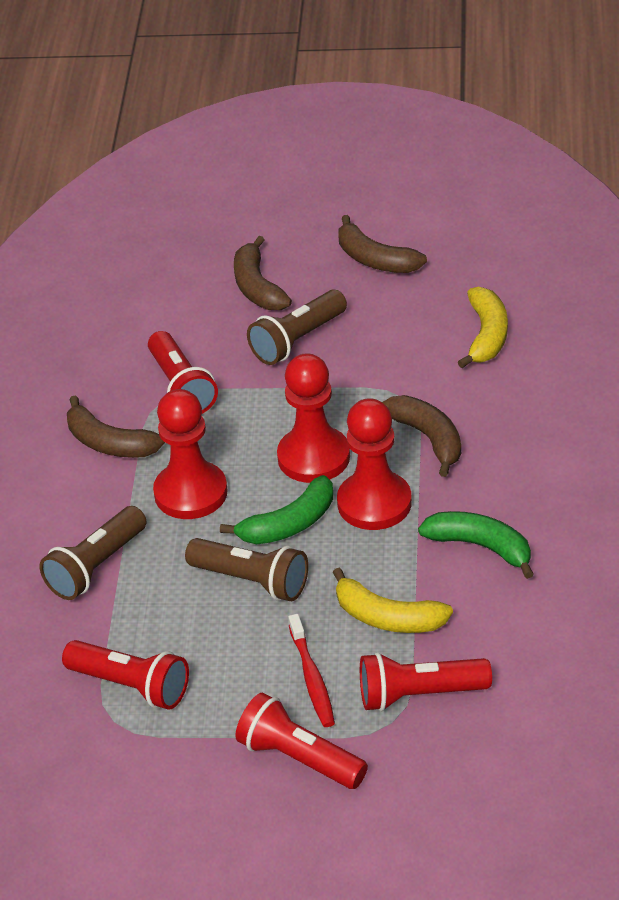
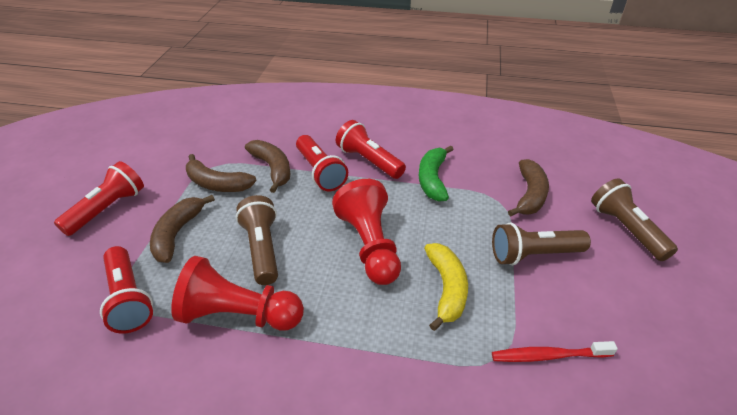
green banana: [220,475,333,544] [418,511,534,579] = 2 -> [419,146,453,202] = 1
red pawn: [153,389,228,519] [277,353,350,483] [337,398,412,530] = 3 -> [171,256,304,331] [332,179,401,285] = 2
yellow banana: [333,568,453,633] [458,287,508,368] = 2 -> [424,243,468,331] = 1

